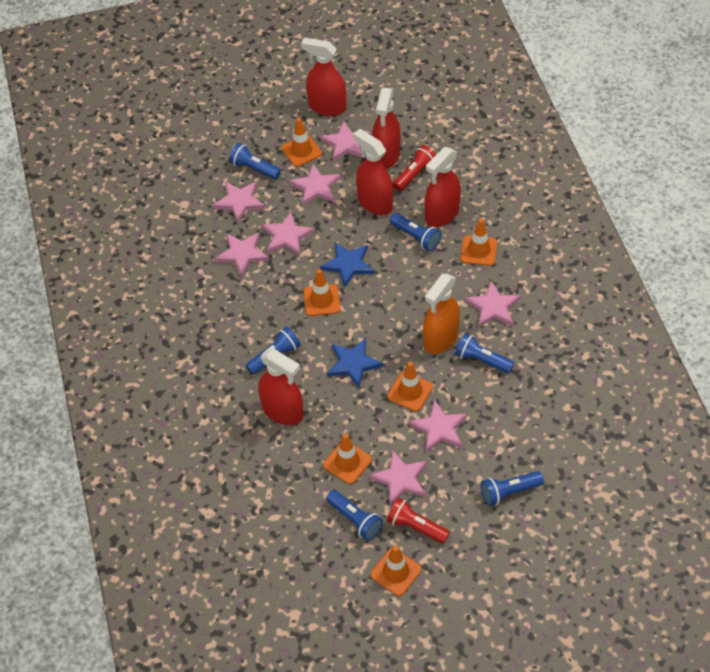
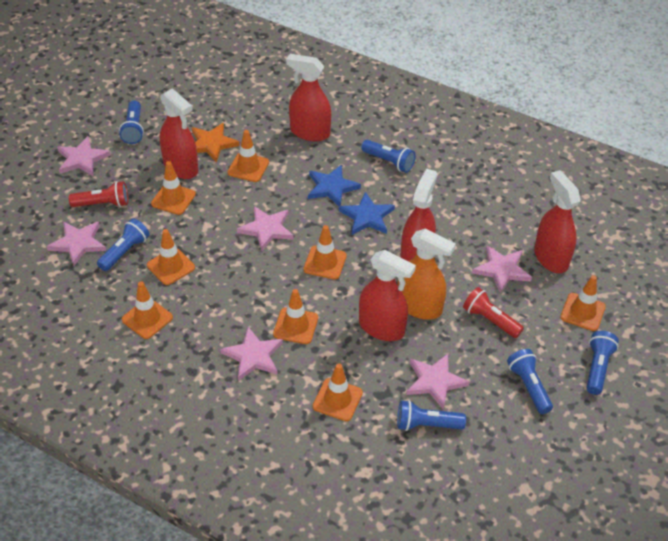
orange star: none = 0 -> [192,123,239,163] = 1
orange traffic cone: [282,118,322,167] [303,269,340,316] [323,434,372,484] [370,545,422,596] [387,362,433,412] [461,219,497,266] = 6 -> [122,281,173,339] [147,229,195,285] [151,161,196,215] [227,130,269,182] [273,289,318,344] [303,225,347,279] [313,363,363,421] [560,275,606,331] = 8
pink star: [213,181,265,223] [215,232,269,277] [262,212,315,255] [289,164,341,206] [320,120,371,161] [369,450,427,505] [409,399,467,452] [465,281,521,327] = 8 -> [47,221,106,266] [57,136,111,176] [220,327,283,381] [237,206,294,251] [406,354,469,410] [472,246,532,293] = 6

